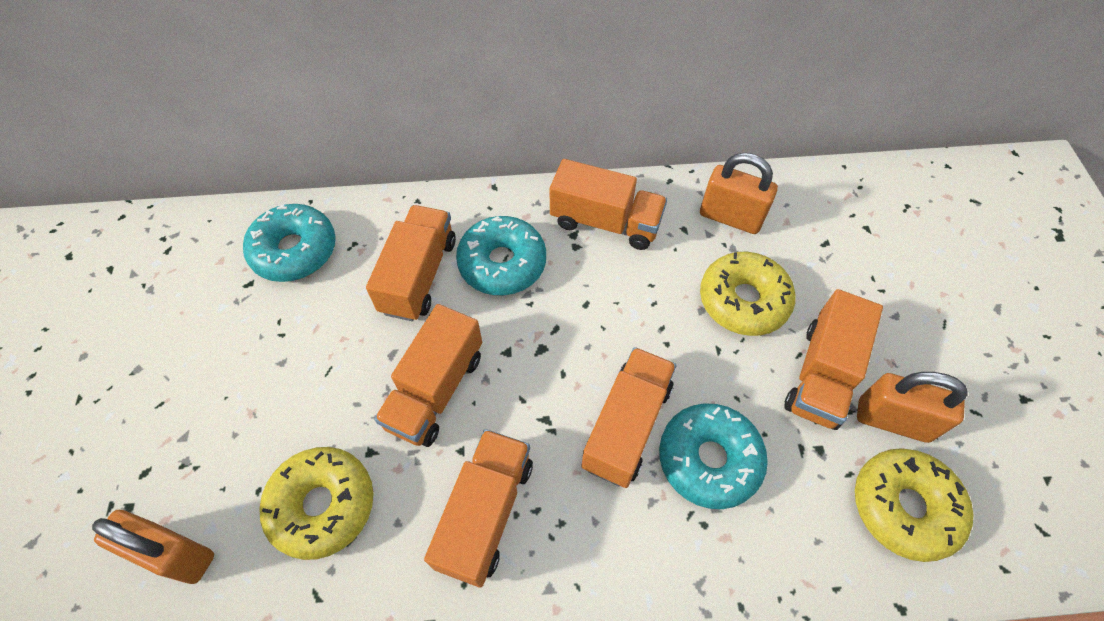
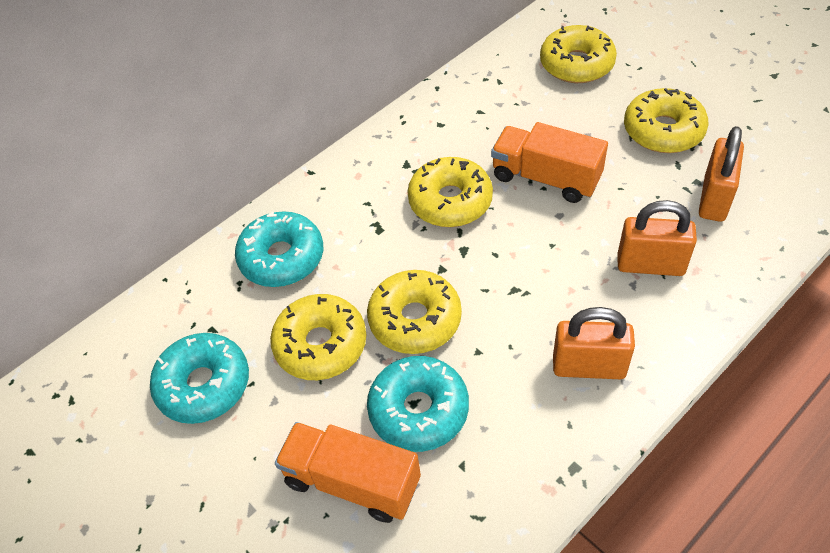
orange truck: [366,205,456,321] [374,304,482,447] [424,429,533,588] [550,159,667,250] [581,347,676,488] [784,289,883,430] = 6 -> [275,422,421,523] [491,122,608,203] = 2
yellow donut: [259,447,373,560] [700,252,795,336] [855,448,973,562] = 3 -> [270,294,366,380] [367,270,462,354] [407,157,493,227] [540,25,617,83] [624,88,709,153] = 5

